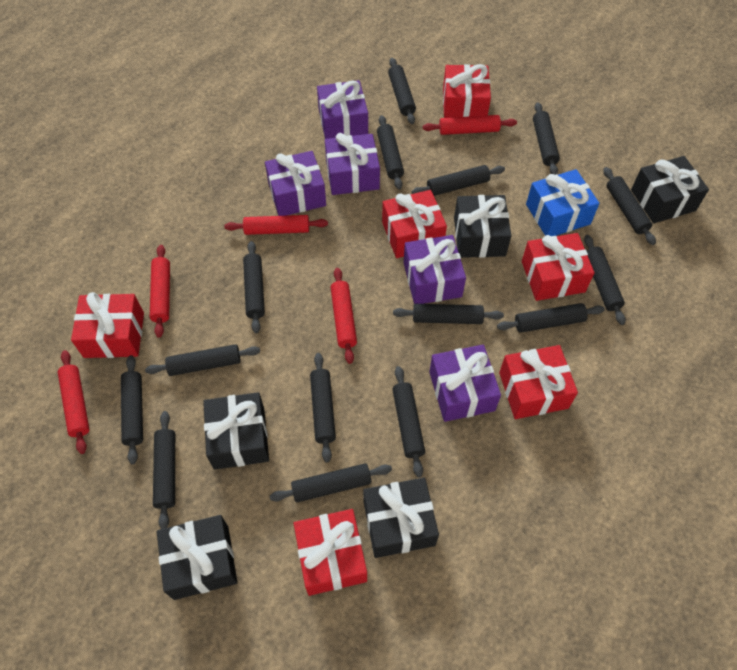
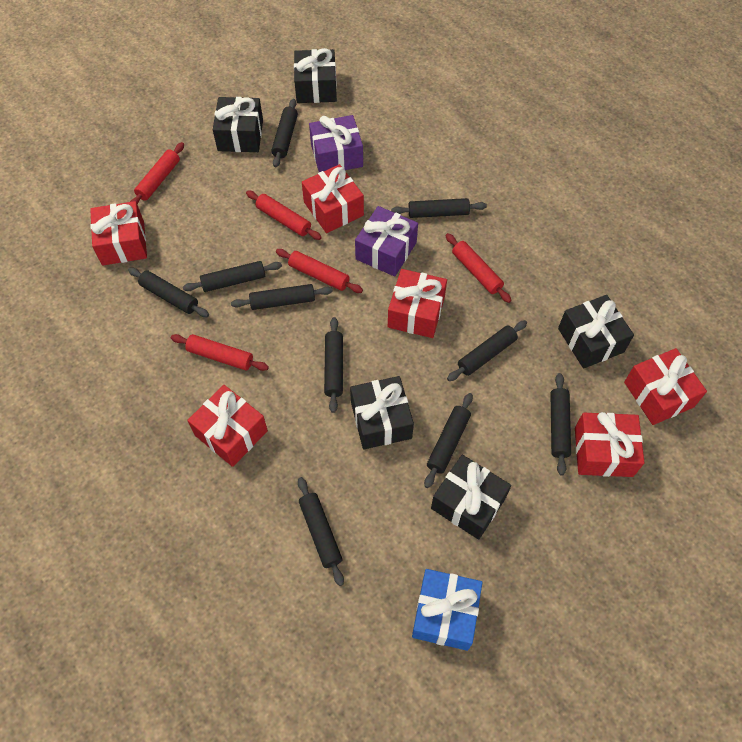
black rolling pin: [121,355,143,464] [145,344,260,376] [153,411,175,529] [243,241,265,333] [270,464,392,502] [310,353,336,462] [377,115,404,190] [388,58,416,124] [392,366,425,477] [393,304,504,324] [411,165,505,196] [497,303,605,333] [533,102,560,175] [584,235,626,325] [604,167,656,245] = 15 -> [128,268,209,317] [183,261,282,292] [231,284,333,310] [271,99,298,167] [298,477,344,586] [324,317,343,413] [391,198,487,218] [424,393,473,488] [447,320,527,381] [550,373,571,476] = 10
purple gift: [265,151,326,216] [317,80,368,139] [325,133,380,195] [403,235,466,304] [429,345,501,422] = 5 -> [309,115,363,172] [355,206,418,277] = 2

